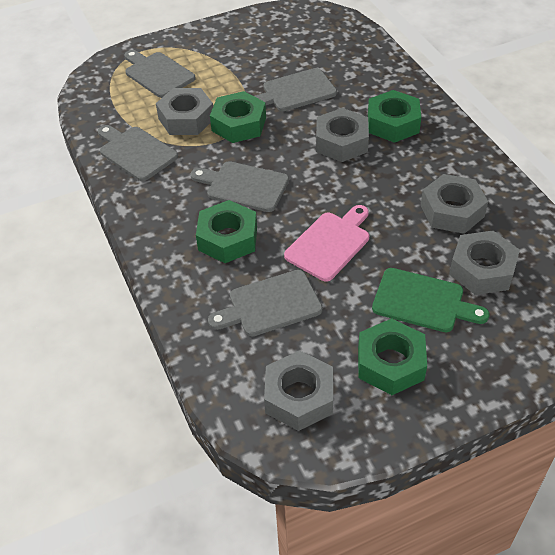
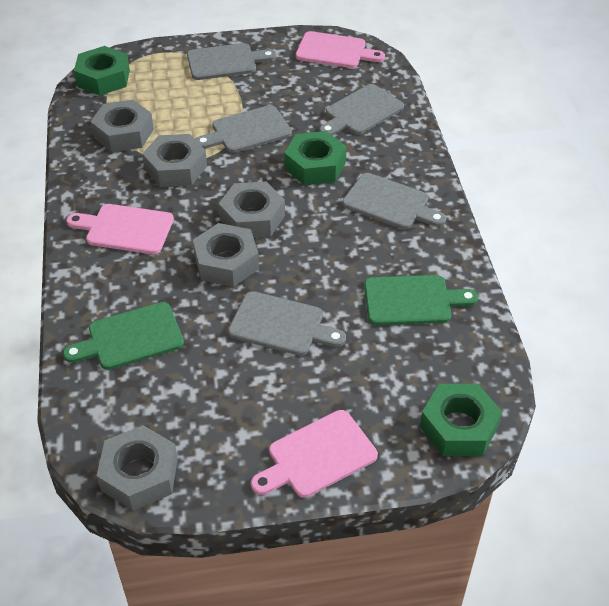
green cutting board: [372,268,489,332] = 1 -> [63,302,184,370] [364,275,478,325] = 2
green nut: [196,200,257,263] [210,91,266,143] [358,318,427,395] [368,90,421,143] = 4 -> [74,46,130,95] [284,131,346,185] [420,384,502,456] = 3
pink cutting board: [284,205,369,282] = 1 -> [66,204,174,254] [251,410,378,498] [296,31,385,68] = 3

